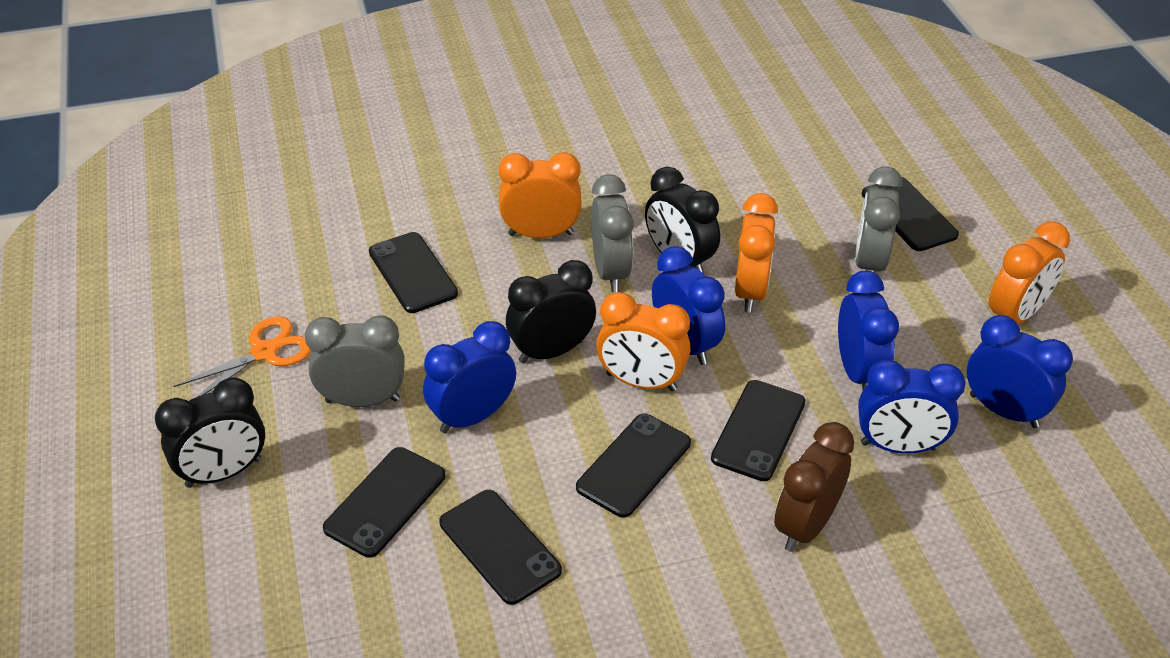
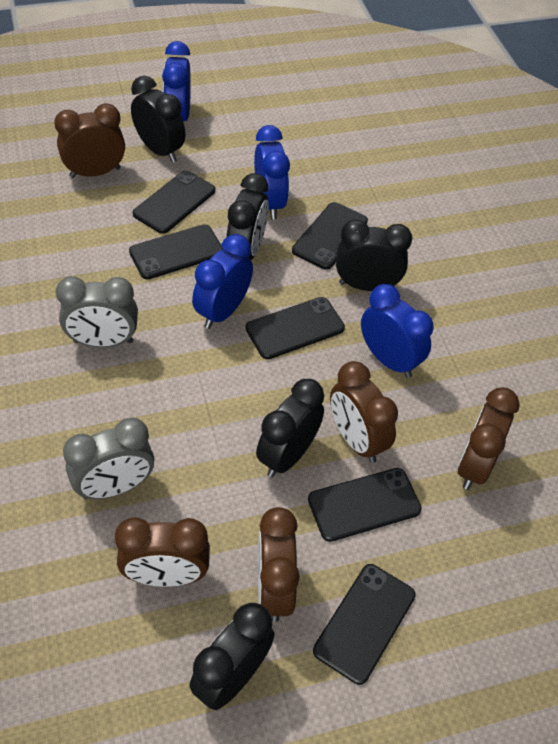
black clock: [155,377,265,488] [506,260,596,364] [645,167,720,274] = 3 -> [131,76,185,163] [189,603,275,710] [226,173,269,260] [256,379,324,477] [336,219,412,291] = 5
blue clock: [423,321,516,434] [652,246,725,365] [838,271,899,390] [858,360,965,453] [967,315,1073,428] = 5 -> [162,41,191,122] [192,234,253,329] [254,125,290,219] [361,284,434,378] = 4
brown clock: [774,422,854,552] = 1 -> [54,103,125,178] [115,517,210,587] [258,507,300,622] [330,361,398,463] [458,387,520,490] = 5
grey clock: [305,315,405,407] [591,174,634,293] [855,166,902,272] = 3 -> [56,276,138,348] [63,418,154,499] = 2
orange clock: [499,152,582,238] [596,292,691,391] [735,193,778,312] [989,221,1070,324] = 4 -> none = 0
orange scissors: [173,316,311,397] = 1 -> none = 0

